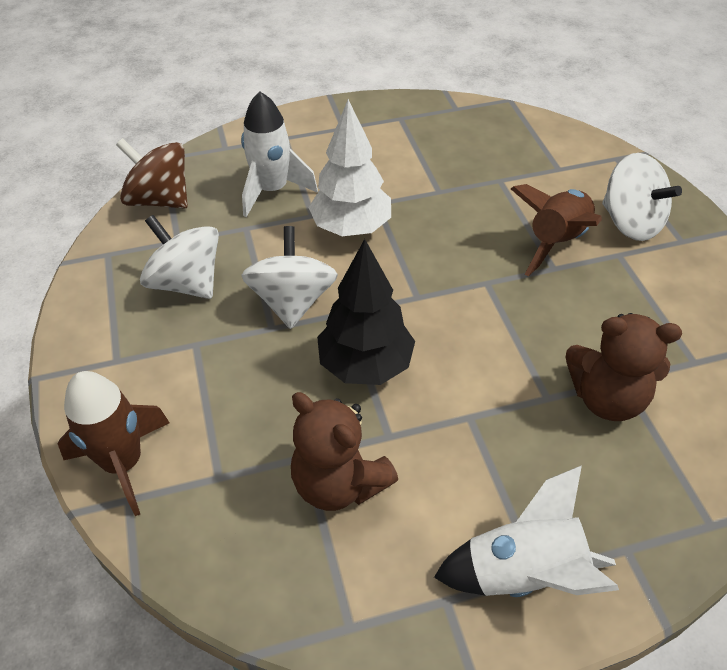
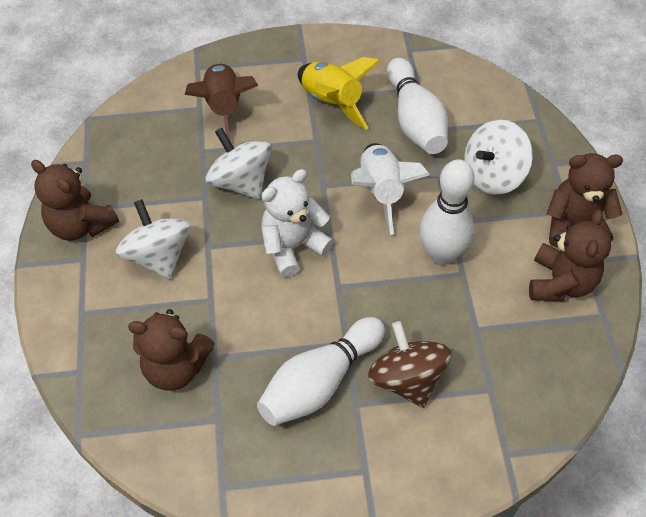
black tree: [317,239,415,385] = 1 -> none = 0
brown rocket: [58,371,170,516] [511,184,602,276] = 2 -> [185,63,258,142] = 1
brown teddy bear: [291,392,398,511] [565,313,682,421] = 2 -> [31,160,119,241] [128,309,215,391] [529,209,611,301] [547,153,623,247] = 4
white bowling pin: none = 0 -> [257,317,385,426] [387,58,448,154] [420,159,474,265] = 3
white rocket: [241,92,318,217] [434,465,619,597] = 2 -> [351,143,430,235] = 1
white teddy bear: none = 0 -> [261,169,334,277] = 1
white tree: [308,99,391,236] = 1 -> none = 0
yellow rocket: none = 0 -> [298,57,381,130] = 1

